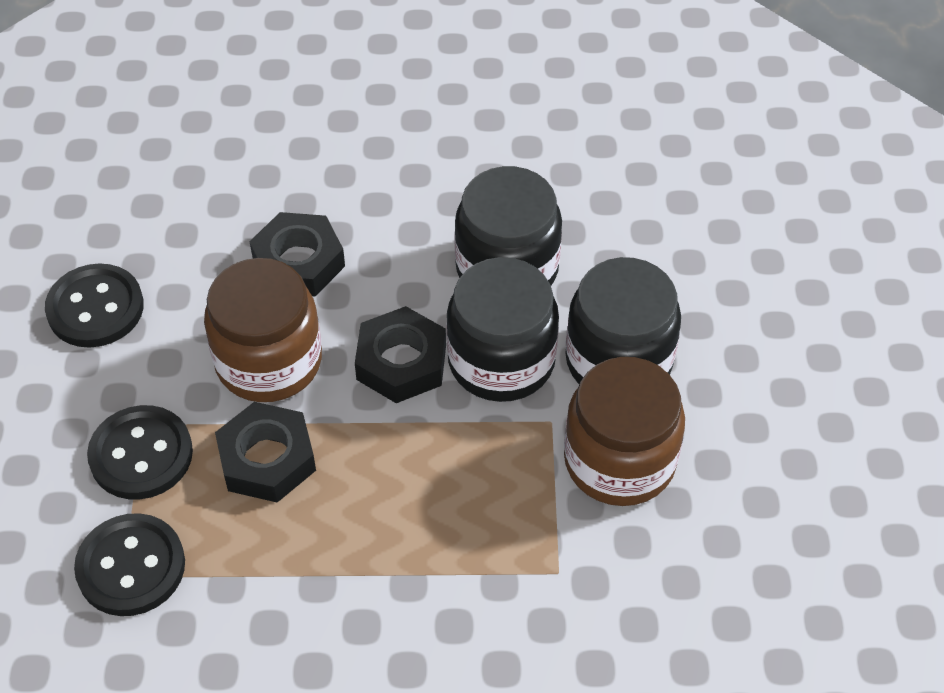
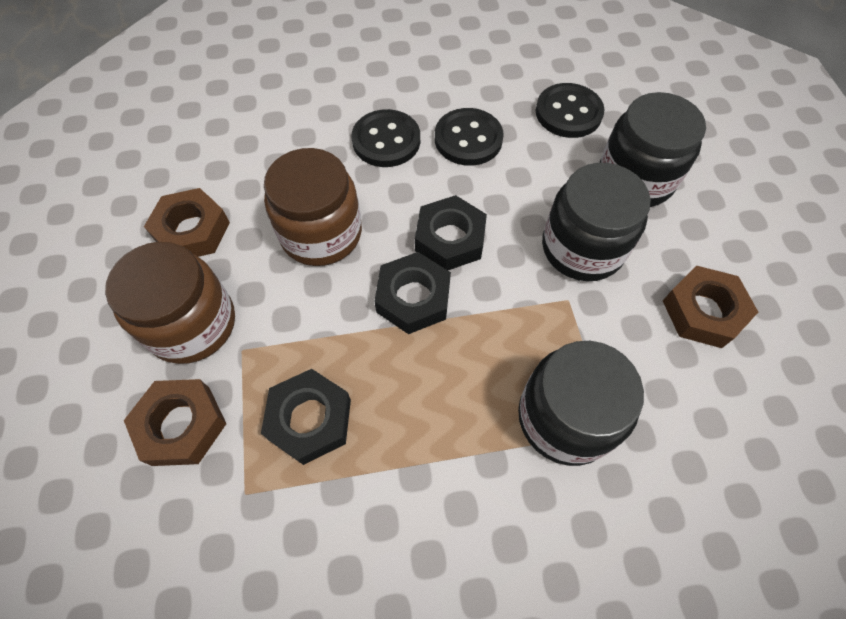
brown nut: none = 0 -> [124,379,226,466] [144,188,230,257] [663,266,758,348] = 3

